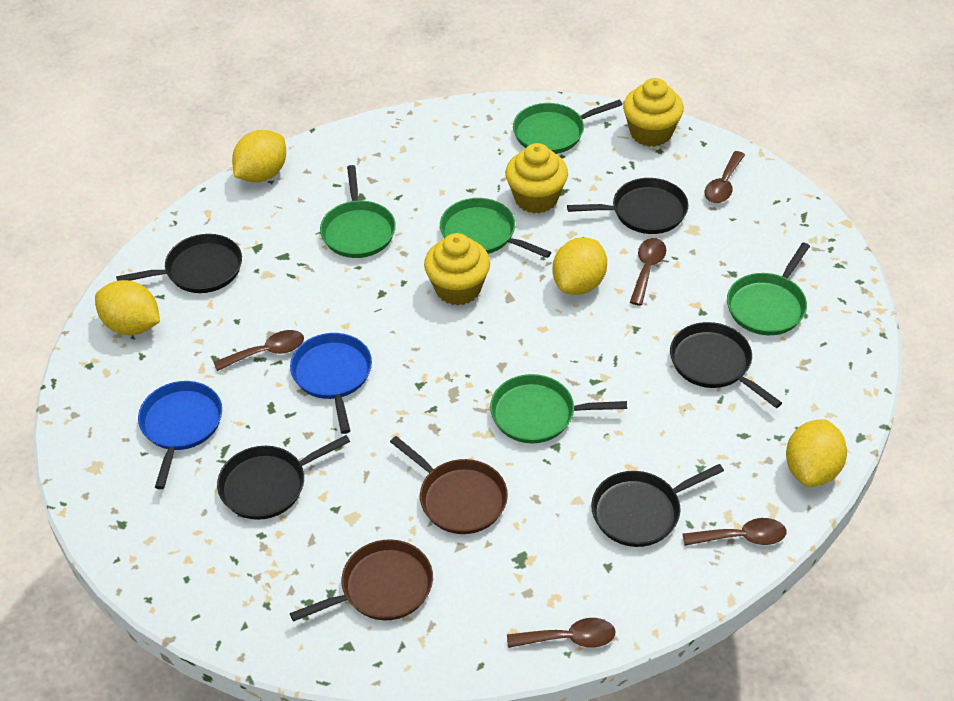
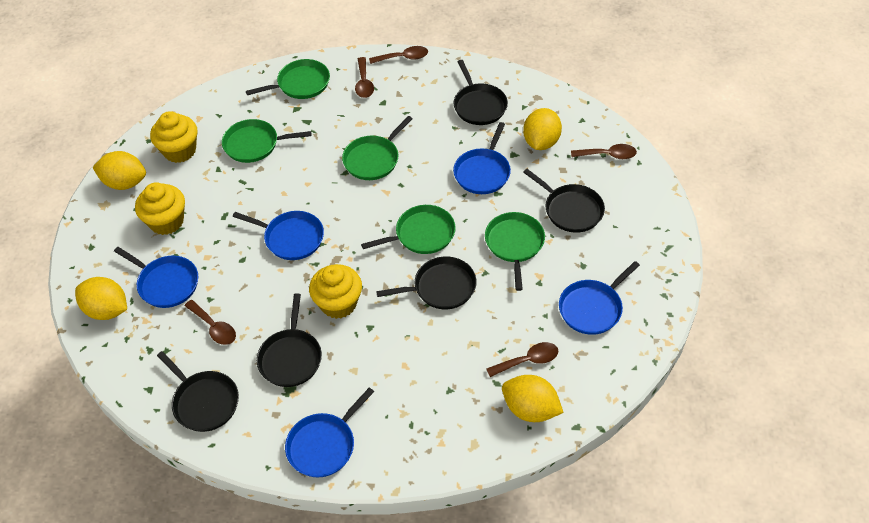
blue pan: [138,381,222,489] [290,333,372,434] = 2 -> [114,247,198,308] [233,211,324,260] [285,388,374,477] [453,122,511,194] [559,261,640,335] = 5
brown pan: [290,539,433,622] [390,436,508,534] = 2 -> none = 0

